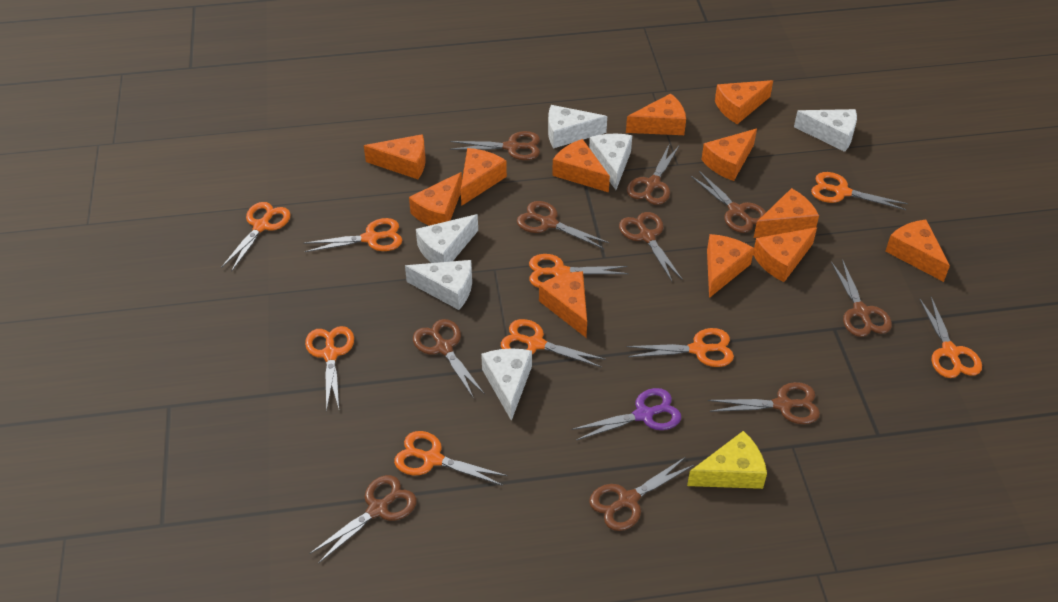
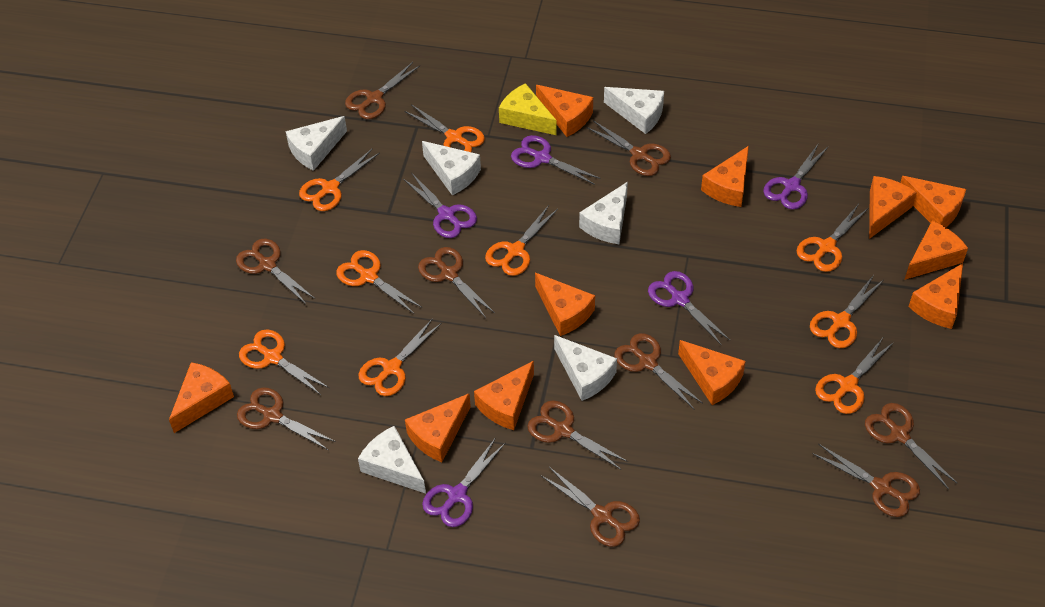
orange cheese: [364,134,426,179] [409,172,462,226] [461,148,507,206] [539,271,587,337] [552,139,610,192] [626,93,686,135] [701,129,757,181] [707,234,754,298] [715,80,773,124] [753,227,817,282] [754,188,819,238] [885,219,950,282] = 12 -> [169,362,234,433] [405,394,471,462] [474,361,534,430] [535,273,595,336] [536,85,593,137] [678,340,746,405] [701,146,749,207] [869,176,917,239] [900,176,966,227] [904,221,968,280] [909,263,963,329] = 11
purple scissors: [571,388,681,440] = 1 -> [403,174,477,238] [422,437,505,527] [511,135,600,185] [648,271,730,346] [763,143,828,210] = 5

